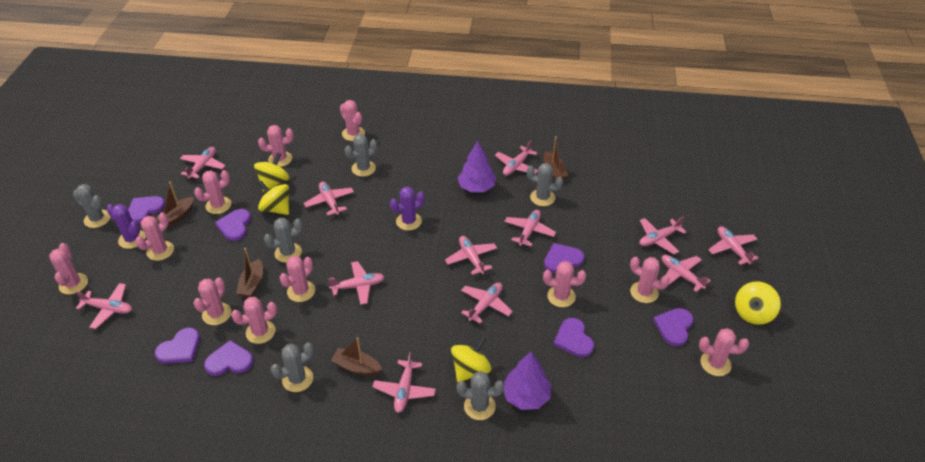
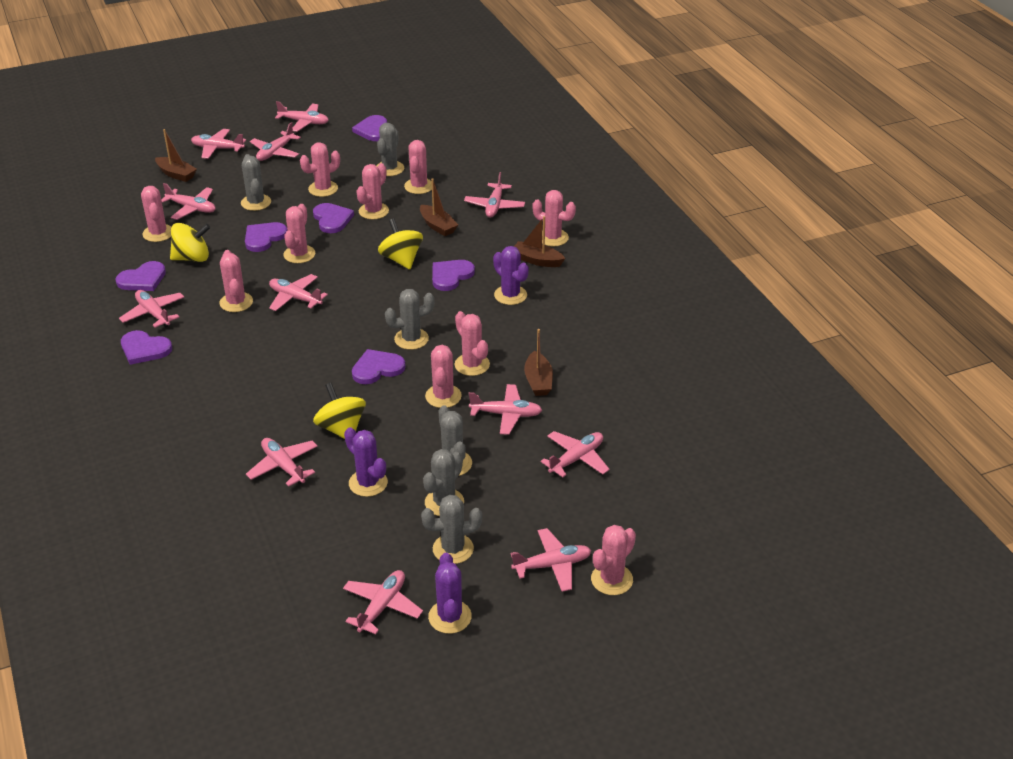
pink cactus: [49,243,88,295] [135,212,174,261] [194,170,231,214] [194,278,231,325] [231,297,277,344] [258,125,294,167] [279,256,315,302] [340,100,365,141] [543,261,586,307] [630,257,670,303] [699,328,749,376] = 11 -> [141,186,171,242] [219,250,253,312] [284,204,315,263] [300,142,340,197] [356,163,389,219] [404,140,432,194] [425,345,462,408] [455,311,490,376] [532,190,576,246] [591,525,636,595] = 10
purple cactus: [107,204,146,249] [390,186,425,231] = 2 -> [344,427,388,497] [428,553,472,634] [493,246,529,305] = 3
purple tree: [457,141,496,192] [504,352,551,410] = 2 -> none = 0
yellow spinning top: [254,152,289,192] [258,181,289,215] [451,336,491,382] [735,281,781,325] = 4 -> [170,223,210,262] [313,383,366,439] [378,219,423,269] = 3

